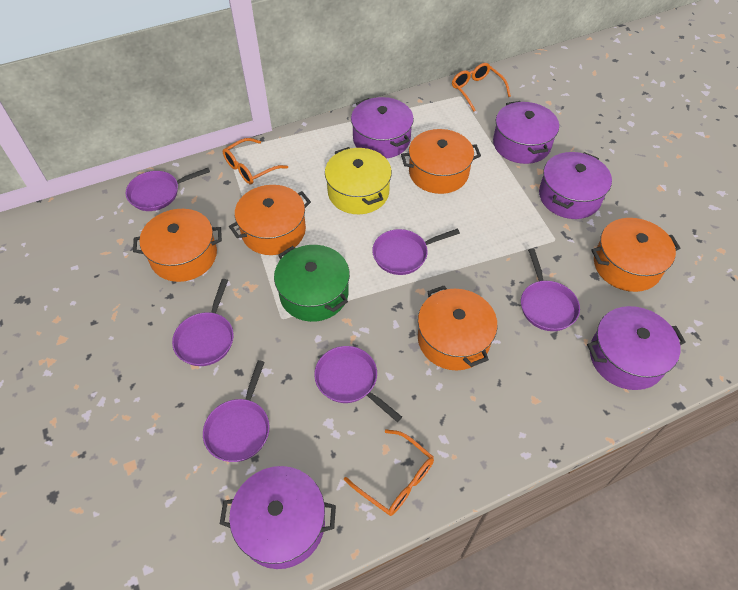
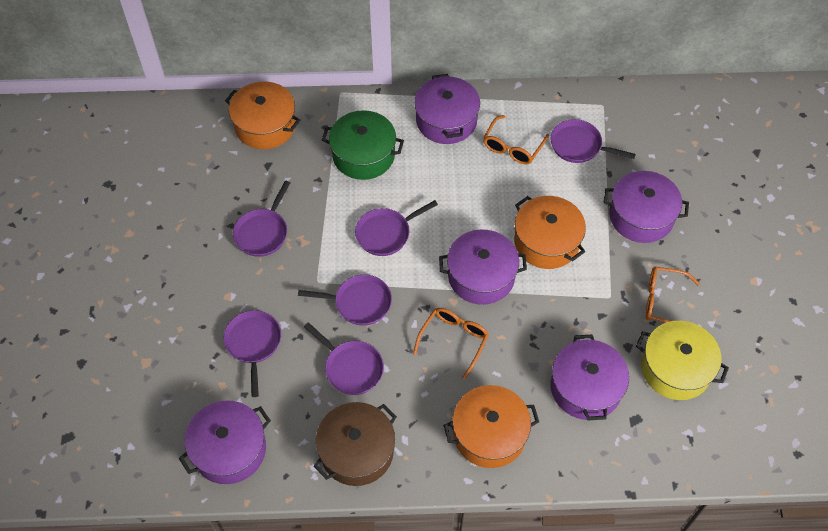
brown pot: none = 0 -> [314,402,397,486] = 1
orange pot: [133,209,222,282] [229,185,311,255] [401,129,481,194] [418,286,497,370] [591,218,680,292] = 5 -> [225,82,300,149] [443,385,539,468] [514,196,586,269] = 3

